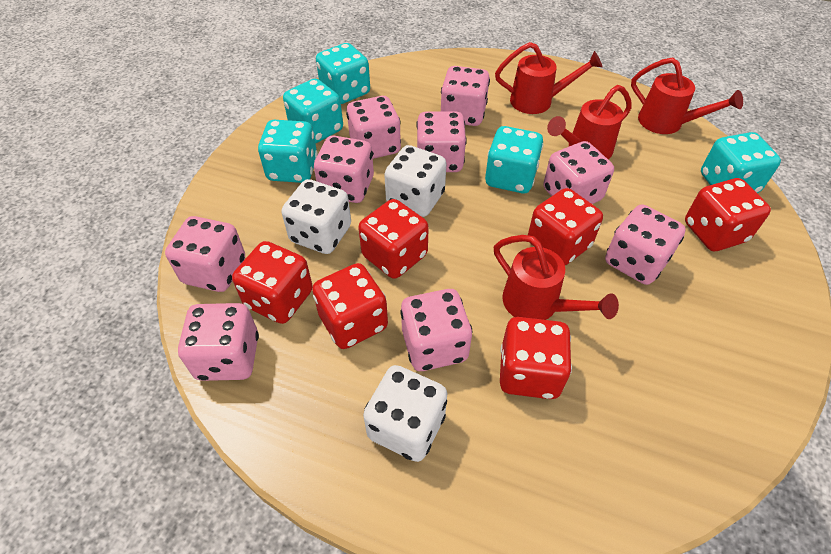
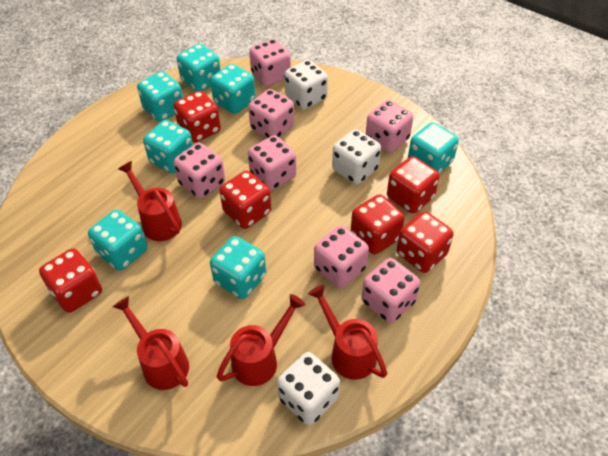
pink dice: [165,216,245,292] [178,303,259,381] [314,136,374,203] [346,96,401,159] [400,289,472,371] [416,112,467,172] [441,66,490,126] [543,141,614,204] [605,204,686,285] = 9 -> [173,143,225,199] [248,89,294,138] [248,135,296,191] [249,39,291,87] [314,225,369,288] [361,258,420,323] [366,100,413,153] = 7
turquoise dice: [258,120,318,183] [283,79,343,144] [316,43,370,104] [485,126,544,193] [701,132,781,193] = 5 -> [88,210,147,271] [137,71,183,122] [143,120,193,174] [177,44,221,92] [210,64,256,114] [210,236,266,299] [408,122,459,173] = 7

